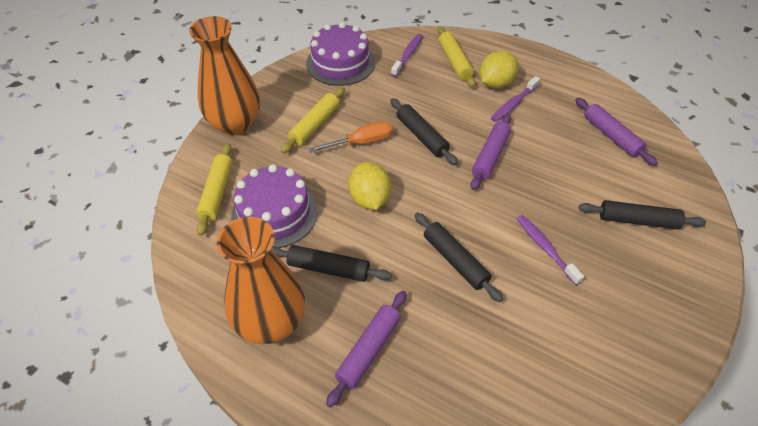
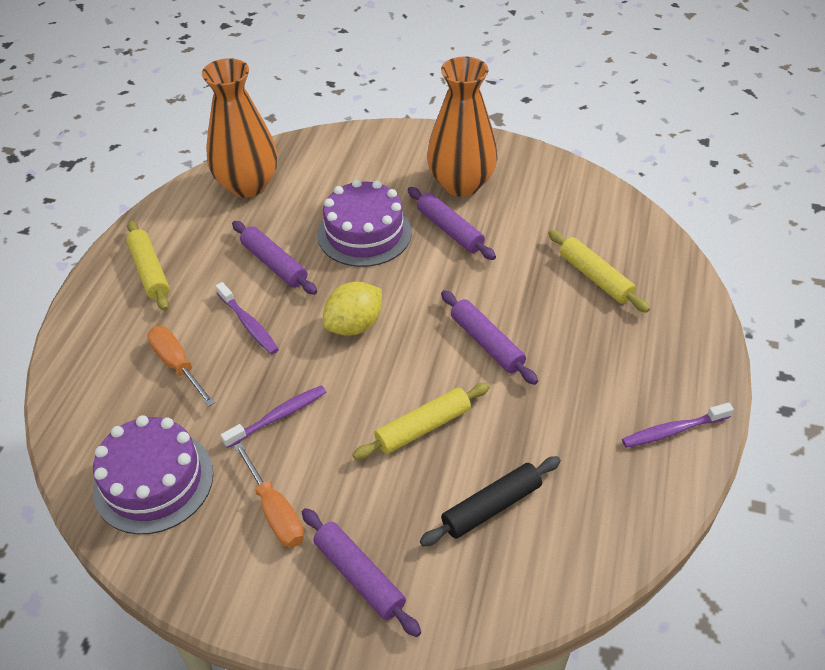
black rolling pin: [271,245,392,282] [390,98,458,165] [415,213,503,302] [579,200,706,230] = 4 -> [420,456,561,546] = 1
orange screwdriver: [308,121,393,153] = 1 -> [147,326,215,407] [234,442,304,547] = 2
purple rolling pin: [326,291,407,408] [470,114,512,190] [575,98,658,166] = 3 -> [232,221,317,295] [302,508,421,637] [408,187,496,260] [441,290,538,385] = 4
yellow lemon: [348,162,391,210] [480,51,518,88] = 2 -> [323,282,382,336] = 1

